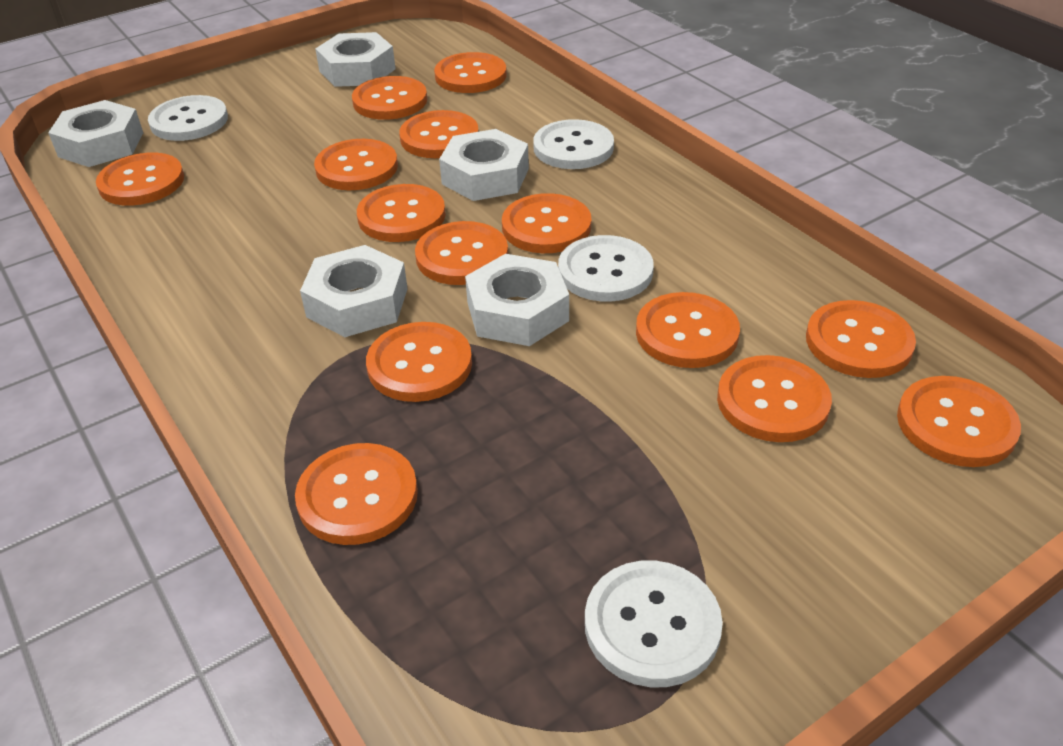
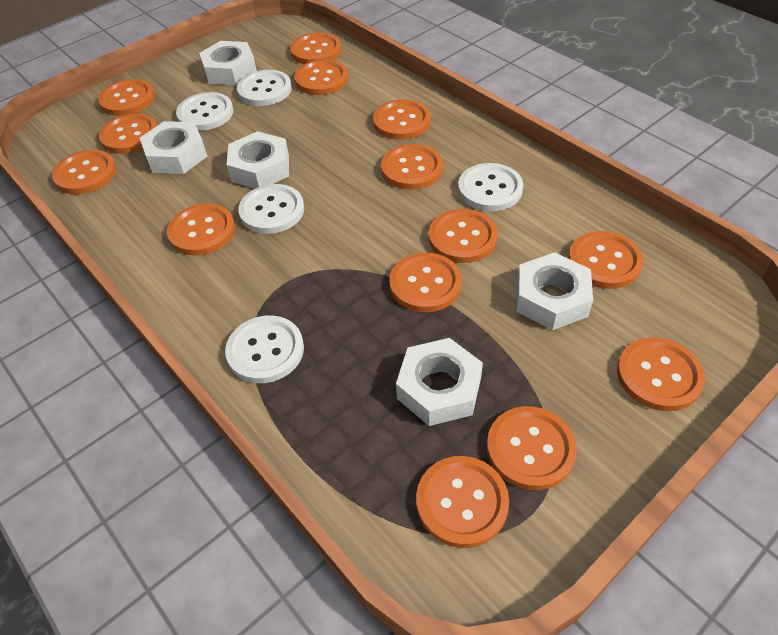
white button: [148,95,228,141] [533,119,614,169] [558,235,654,302] [585,560,723,687] = 4 -> [176,92,234,131] [225,315,304,383] [237,70,292,106] [238,184,304,234] [458,163,523,211] = 5

